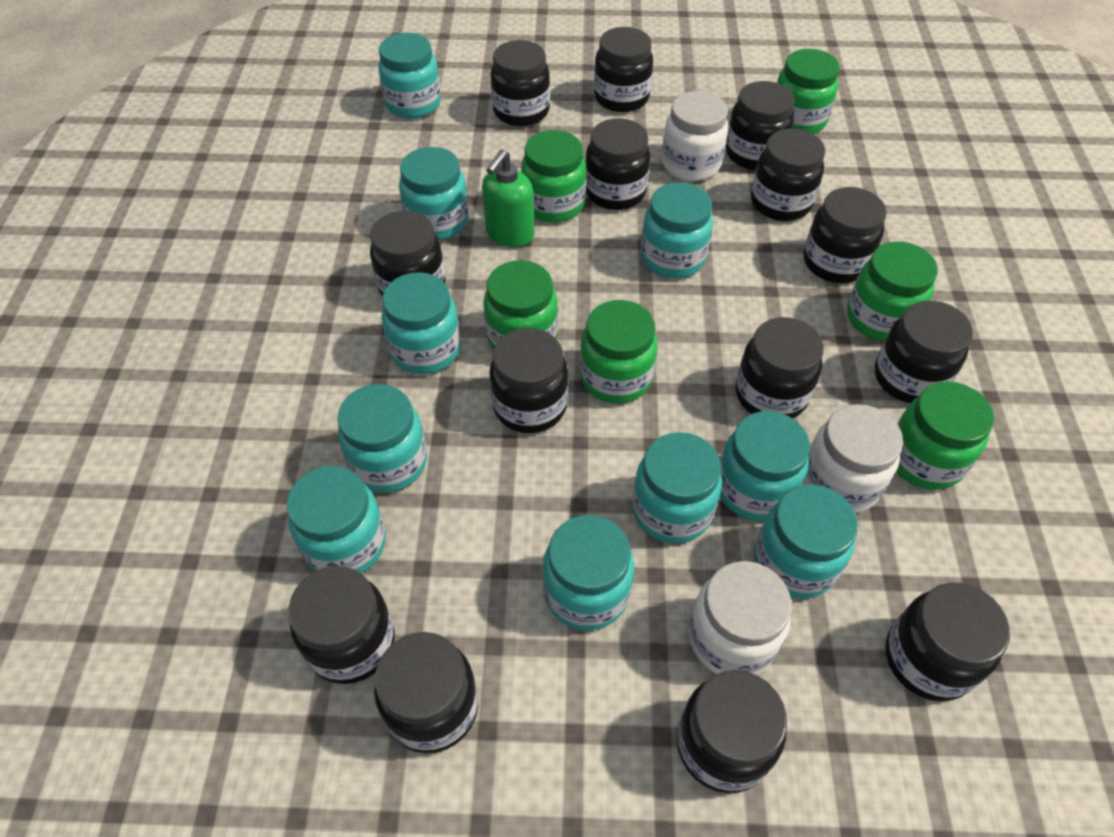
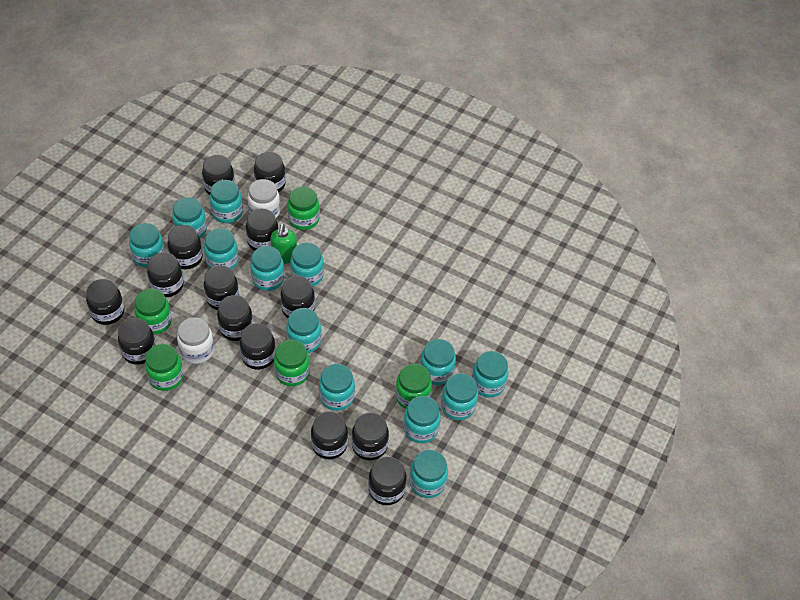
green jar: [483,260,558,350] [521,130,586,223] [580,300,658,403] [777,49,840,134] [847,241,938,341] [896,381,994,490] = 6 -> [134,289,172,334] [145,344,184,391] [274,340,310,386] [287,187,320,230] [395,364,432,409] = 5
turquoise jar: [286,466,386,573] [337,384,427,493] [378,33,441,119] [381,272,461,374] [399,147,469,240] [543,515,634,631] [632,432,722,544] [641,182,713,278] [720,411,810,521] [755,485,858,599] = 10 -> [129,223,165,268] [172,197,207,238] [204,228,239,270] [210,180,243,223] [250,246,285,291] [286,308,321,353] [290,243,324,287] [319,364,355,411] [403,396,441,443] [409,450,448,498] [420,339,456,385] [441,373,478,420] [472,351,509,398] = 13
white jar: [662,91,728,181] [689,561,792,675] [804,404,903,514] = 3 -> [177,317,214,364] [248,179,280,218] = 2

